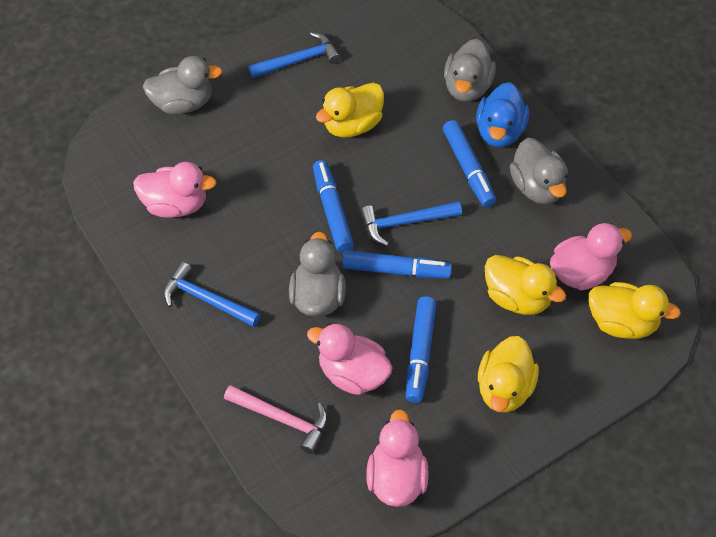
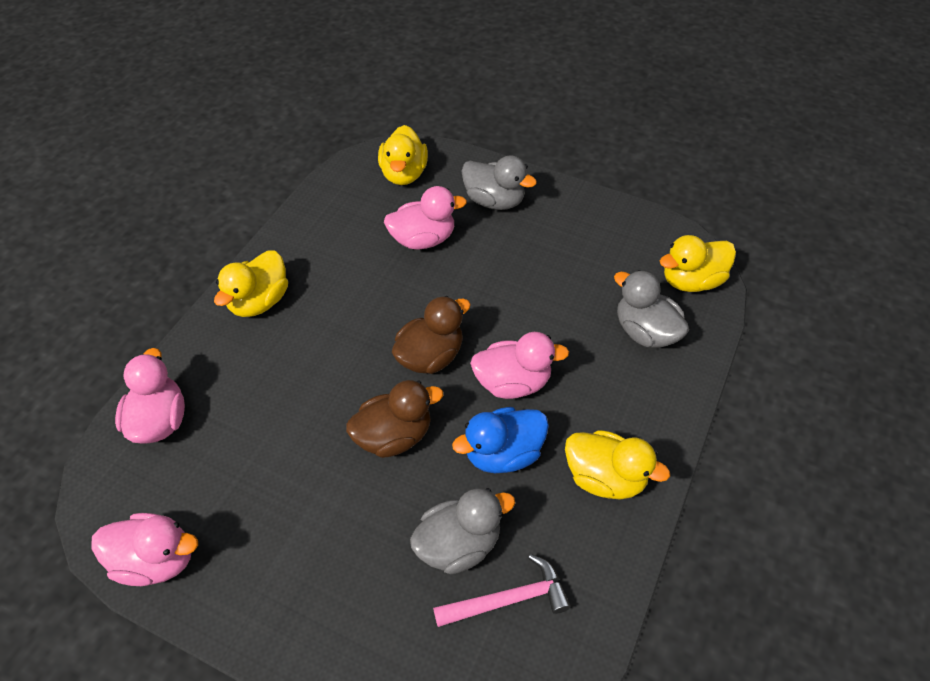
blue hammer: [163,262,260,327] [248,32,341,78] [361,201,462,246] = 3 -> none = 0
blue marker: [313,160,354,252] [342,250,452,278] [406,296,437,403] [443,120,496,207] = 4 -> none = 0
brown duck: none = 0 -> [346,380,443,458] [392,296,471,374] = 2
grey duck: [143,56,222,114] [289,232,346,317] [444,39,496,101] [510,138,568,204] = 4 -> [410,488,515,574] [462,156,537,210] [614,270,689,348] = 3

